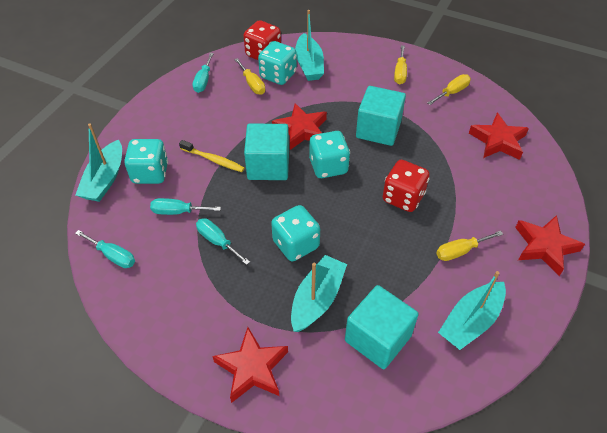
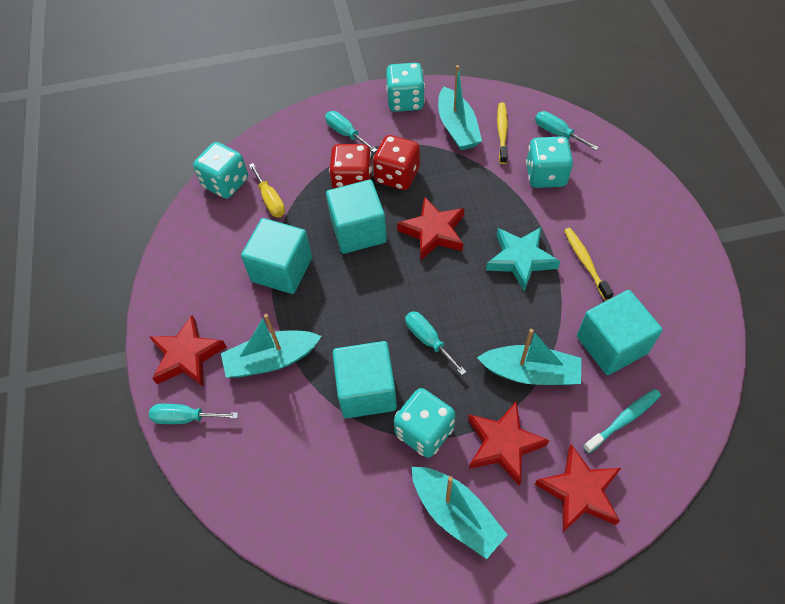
turquoise cube: [244,123,289,180] [345,285,419,369] [356,86,406,146] = 3 -> [241,218,312,294] [326,180,387,254] [333,341,397,418] [577,290,663,375] = 4
turquoise star: none = 0 -> [486,227,560,292] = 1
turquoise toothbrush: none = 0 -> [583,389,661,453] = 1
yellow screwdriver: [234,58,265,95] [394,45,407,84] [427,74,471,105] [436,231,503,261] = 4 -> [249,163,285,217] = 1
yellow toothbrush: [179,140,245,172] = 1 -> [497,103,508,164] [564,228,614,301] = 2

